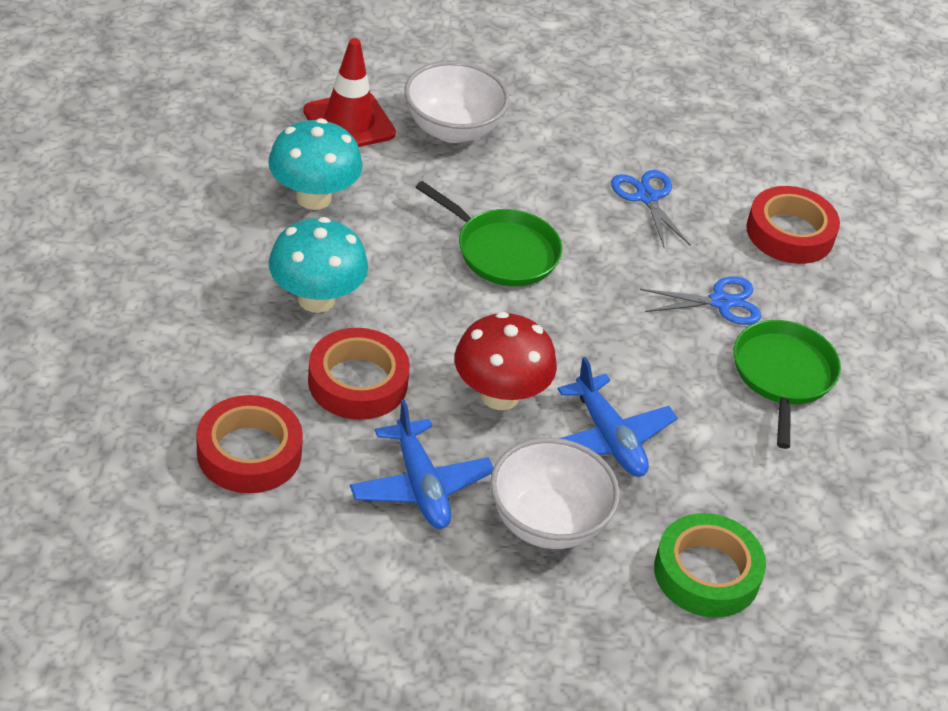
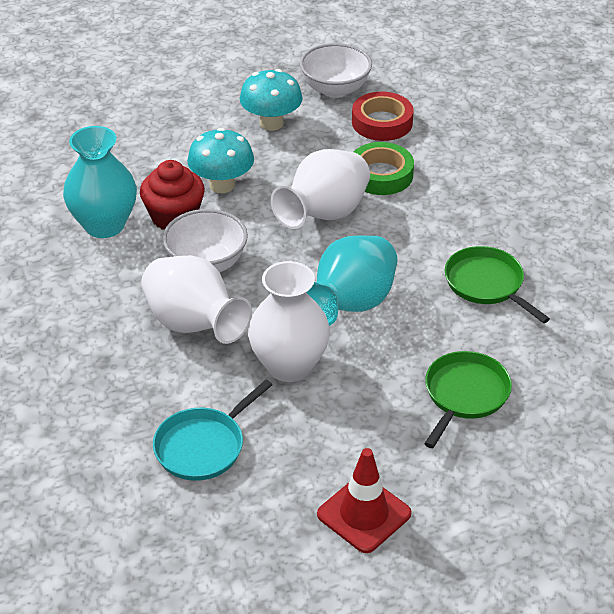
blue plane: [350,399,493,529] [558,357,678,477] = 2 -> none = 0
blue scissors: [611,170,691,248] [640,277,761,325] = 2 -> none = 0
red cupcake: none = 0 -> [140,160,205,230] = 1
red mushroom: [454,312,557,410] = 1 -> none = 0
red tape: [197,395,303,493] [308,328,410,420] [746,186,840,264] = 3 -> [352,92,414,141] = 1
turquoise pan: none = 0 -> [153,380,272,481] = 1
turquoise vase: none = 0 -> [63,126,137,238] [306,235,398,326] = 2
white vase: none = 0 -> [141,255,252,344] [248,261,330,382] [271,149,370,229] = 3

